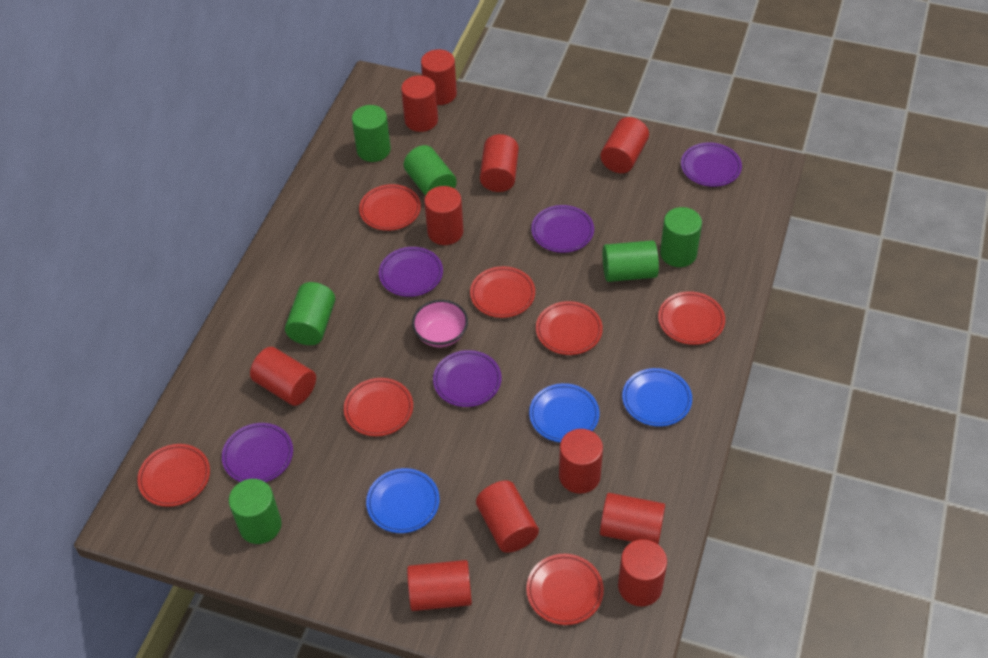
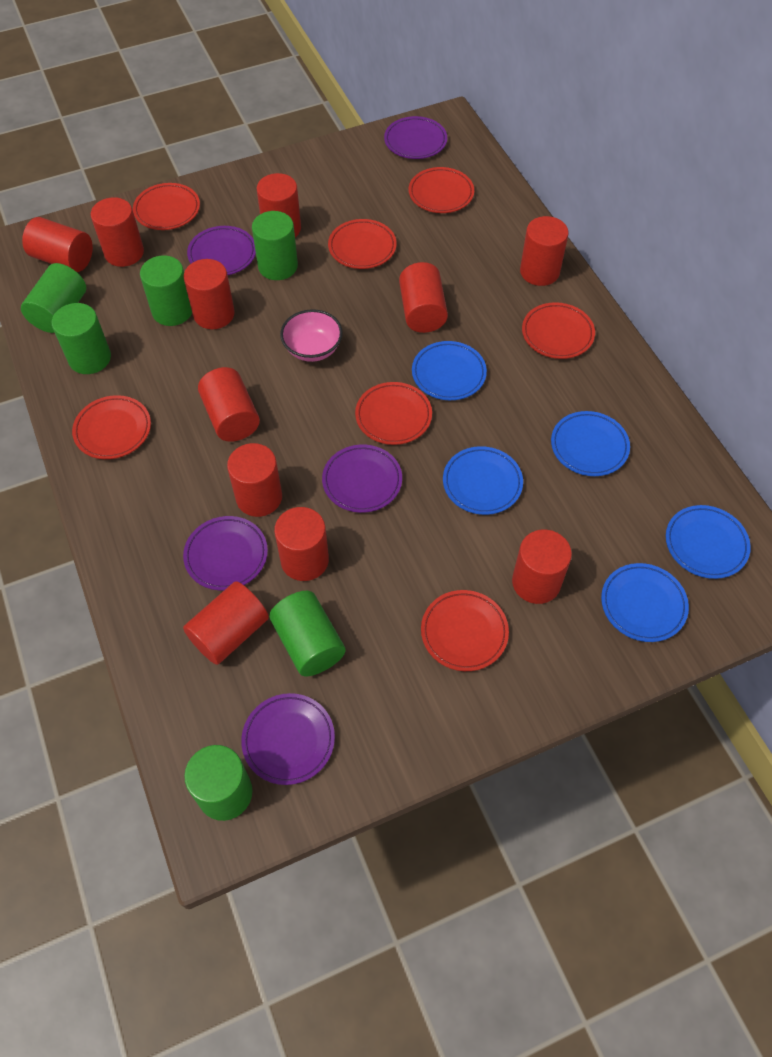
blue plate: [366,468,440,533] [529,383,599,442] [622,368,692,427] = 3 -> [412,341,487,400] [443,446,523,515] [551,411,630,476] [601,563,689,642] [666,505,751,579] = 5

